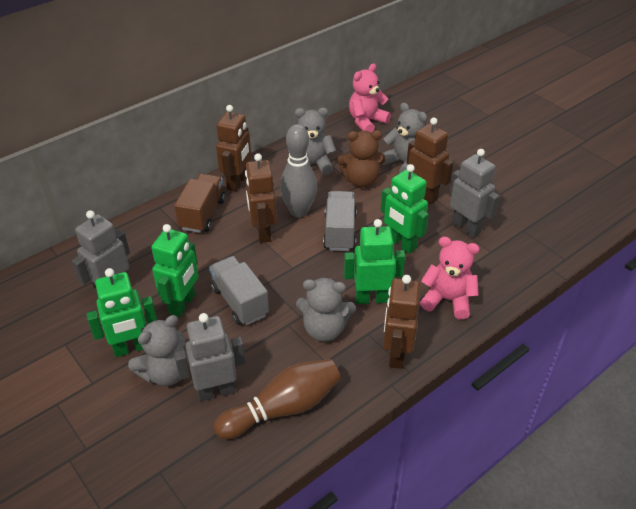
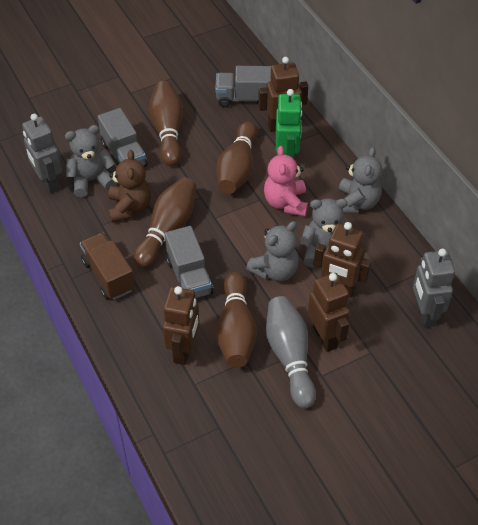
brown bowling pin: [214,359,341,439] = 1 -> [134,177,196,268] [149,81,183,166] [216,121,257,194] [216,272,257,368] = 4
green robot: [86,268,157,357] [151,224,198,317] [344,219,405,304] [381,164,429,254] = 4 -> [276,89,302,158] = 1
grey robot: [72,210,130,297] [174,313,245,402] [450,149,500,237] = 3 -> [22,114,62,194] [413,249,455,328] = 2
grey truck: [209,256,269,325] [323,191,357,251] = 2 -> [98,108,148,167] [165,226,213,298] [215,66,271,107] = 3
pink teddy bear: [349,63,391,133] [420,237,480,320] = 2 -> [264,146,308,216] = 1

